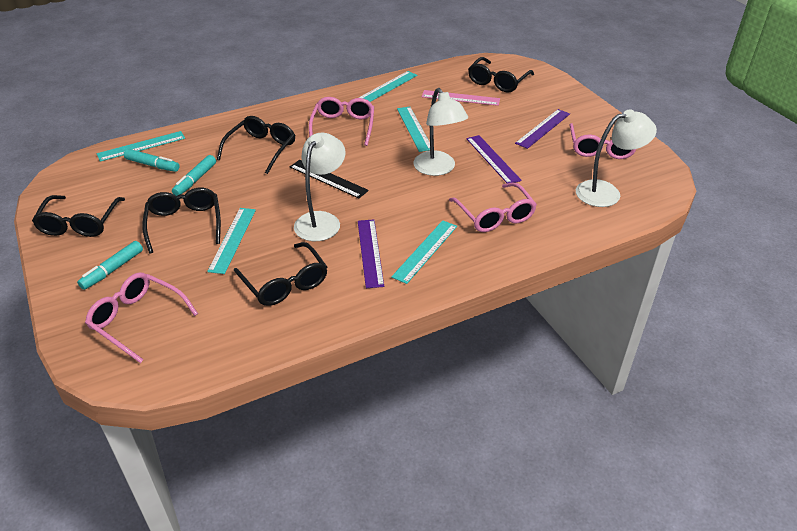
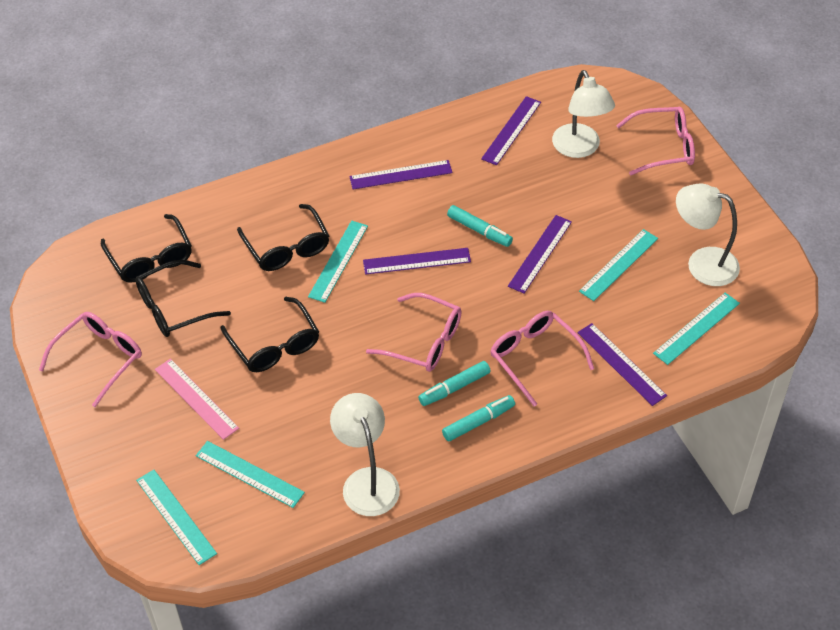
black glasses: [32,195,125,237] [142,188,221,254] [217,116,295,174] [234,242,327,306] [468,57,534,92] = 5 -> [101,214,192,283] [135,260,231,337] [221,297,319,372] [237,204,329,271] = 4
black ruler: [290,160,369,199] = 1 -> none = 0
purple ruler: [358,219,384,288] [466,135,522,184] [515,109,570,149] = 3 -> [349,160,453,189] [363,248,471,275] [481,96,541,165] [508,215,572,293] [577,323,667,406] = 5

